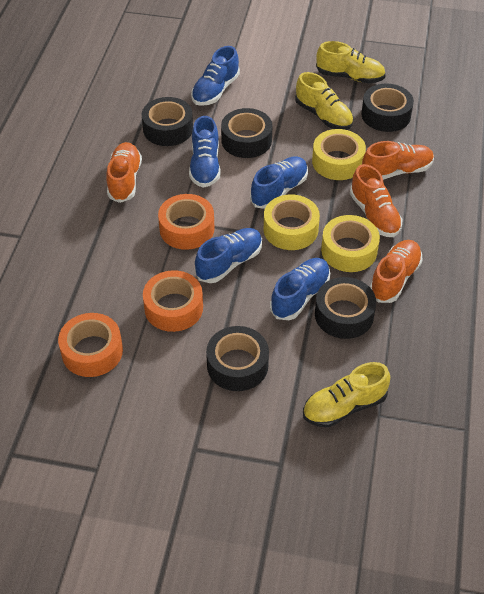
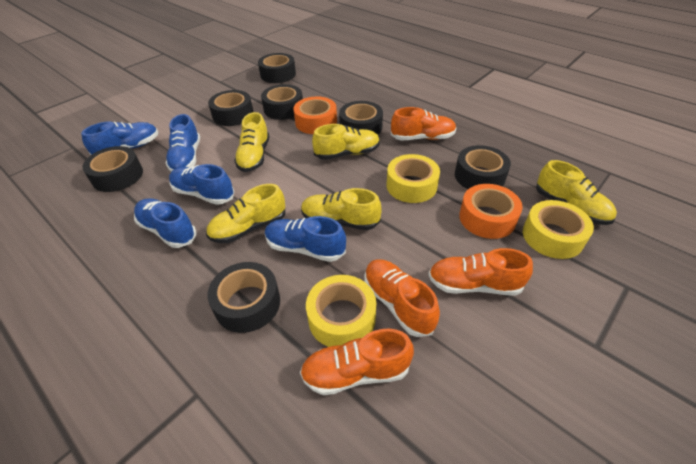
black tape: [142,97,193,146] [206,326,269,391] [221,108,272,158] [315,277,376,339] [361,84,414,132] = 5 -> [82,146,143,192] [208,90,253,126] [208,262,280,333] [258,53,296,83] [261,84,303,120] [339,101,383,135] [455,145,511,189] = 7
orange tape: [58,313,123,377] [143,270,203,332] [158,194,214,250] = 3 -> [293,97,337,134] [459,184,523,239] = 2
yellow shoe: [295,72,353,130] [303,362,390,428] [316,41,386,83] = 3 -> [206,184,285,243] [234,112,270,172] [301,188,382,230] [312,124,380,160] [536,160,617,225] = 5

